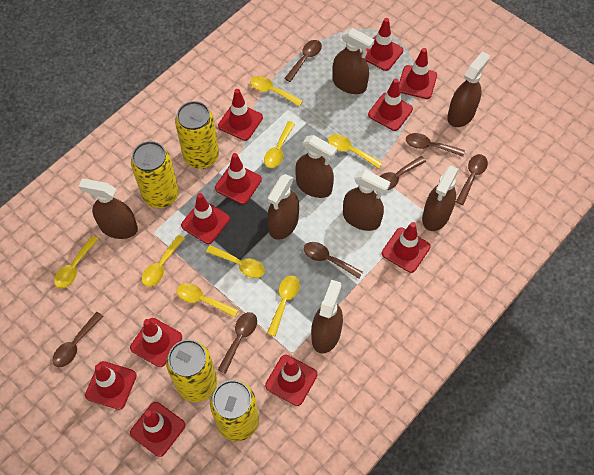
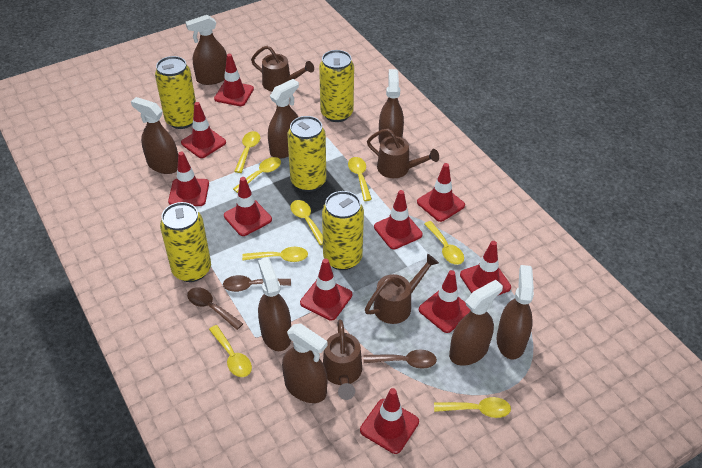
brown spoon: [53,312,103,367] [218,312,257,374] [284,40,322,82] [304,242,363,279] [380,156,426,190] [406,133,465,157] [456,154,488,205] = 7 -> [187,287,243,330] [223,275,291,292] [363,350,437,369] = 3
brown watering can: none = 0 -> [251,45,314,91] [323,319,362,400] [365,254,439,324] [367,129,439,178] = 4
red traffic cone: [85,361,137,410] [130,318,182,367] [130,402,185,457] [181,193,230,244] [215,153,262,204] [218,89,263,141] [265,355,317,406] [361,18,403,71] [368,79,413,131] [382,222,431,273] [399,48,437,99] = 11 -> [168,152,209,206] [181,102,226,158] [214,54,254,106] [224,177,272,236] [300,259,352,321] [360,388,419,454] [374,190,423,249] [417,163,465,222] [419,270,470,333] [460,241,511,295] = 10
yellow can: [131,141,179,208] [166,340,217,402] [175,101,219,169] [210,380,259,441] = 4 -> [155,56,196,129] [160,202,211,282] [287,116,326,192] [319,50,354,122] [322,191,364,270] = 5

